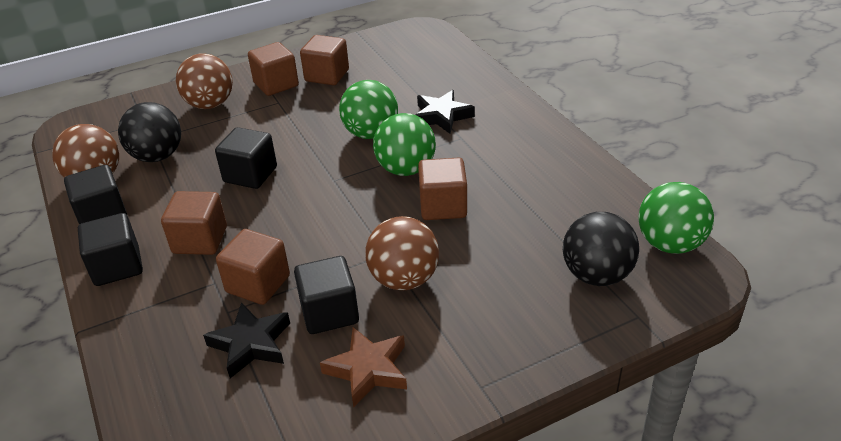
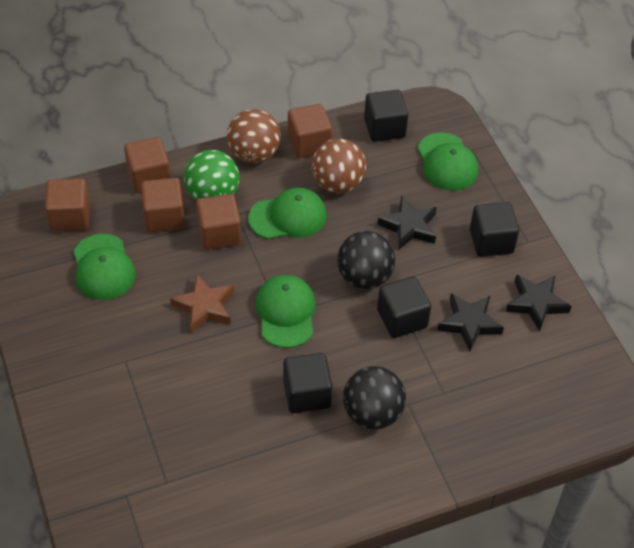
black star: [203,303,290,378] [416,90,475,134] = 2 -> [377,196,437,250] [438,293,504,352] [506,275,572,331] = 3
brown ball: [52,124,119,178] [176,53,233,109] [365,216,439,290] = 3 -> [227,109,281,163] [311,139,366,193] = 2
green ball: [339,80,398,139] [373,113,436,176] [639,182,714,254] = 3 -> [184,150,239,201] = 1
green cap: none = 0 -> [74,234,136,300] [248,187,327,239] [255,275,316,348] [418,132,478,191] = 4

